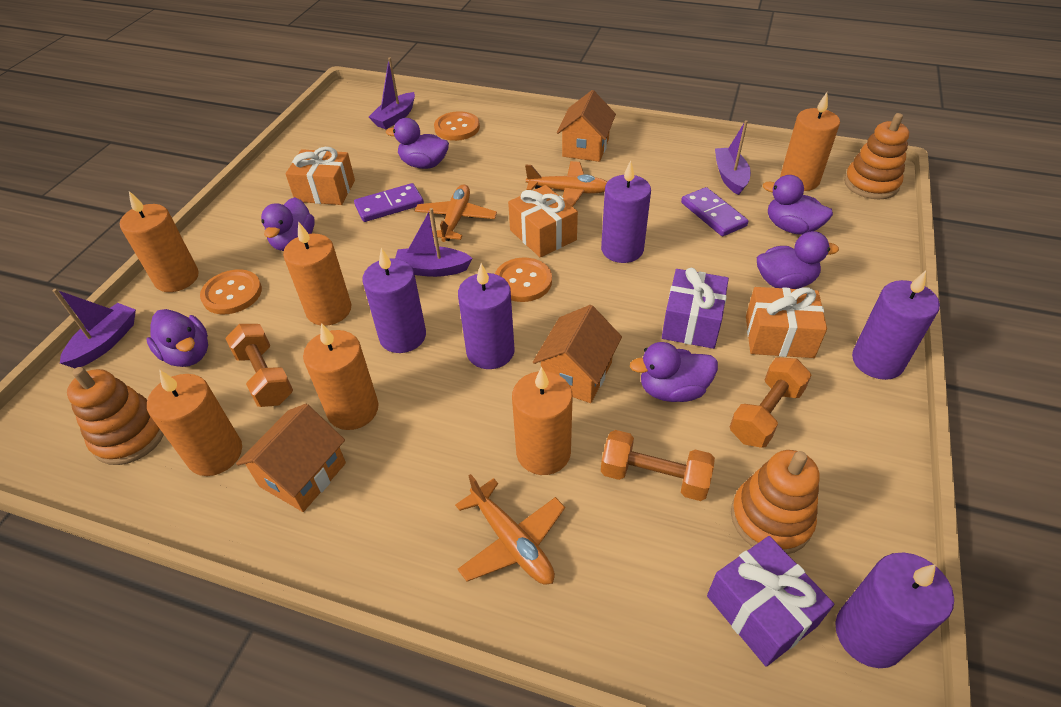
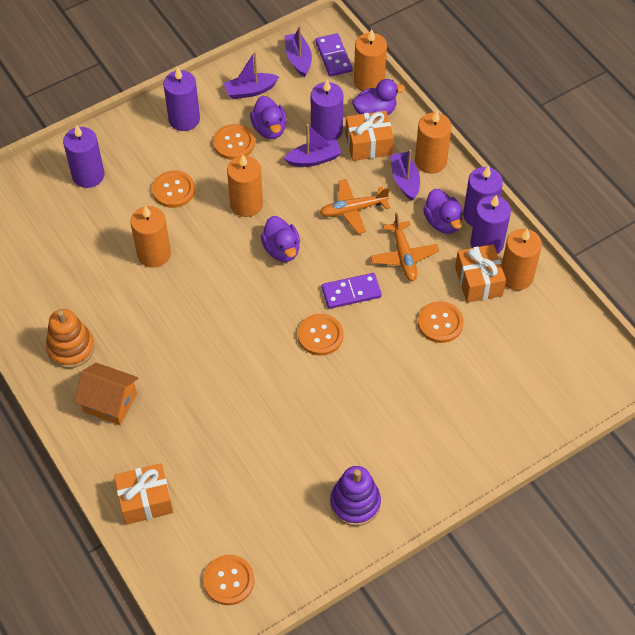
orange button: [200,269,262,314] [434,111,480,141] [495,258,552,302] = 3 -> [152,170,195,208] [203,555,254,605] [213,124,255,160] [298,314,343,356] [418,301,464,343] = 5
orange candle: [120,191,198,292] [147,370,242,476] [283,221,351,326] [303,323,379,430] [512,367,572,475] [780,92,840,191] = 6 -> [130,206,171,268] [227,154,263,217] [354,29,387,91] [415,110,452,174] [501,229,542,290] = 5
orange dumbbell: [225,324,293,407] [601,430,715,501] [730,357,812,448] = 3 -> none = 0
orange house: [236,404,346,512] [533,305,622,403] [557,90,616,162] = 3 -> [74,363,138,425] = 1
orange plane: [415,184,497,242] [455,474,565,584] [525,161,607,207] = 3 -> [320,179,390,234] [370,213,439,281] = 2
orange stacking toy: [67,367,164,465] [731,450,819,554] [844,113,909,199] = 3 -> [46,309,95,368] = 1
purple duck: [146,309,208,367] [261,197,315,251] [386,118,449,169] [630,342,718,402] [757,231,839,289] [763,175,833,235] = 6 -> [250,96,287,139] [261,216,300,262] [352,79,405,115] [423,189,463,234] = 4
purple gift: [662,268,729,349] [707,536,834,667] = 2 -> none = 0
purple stacking toy: none = 0 -> [330,466,381,526] = 1

